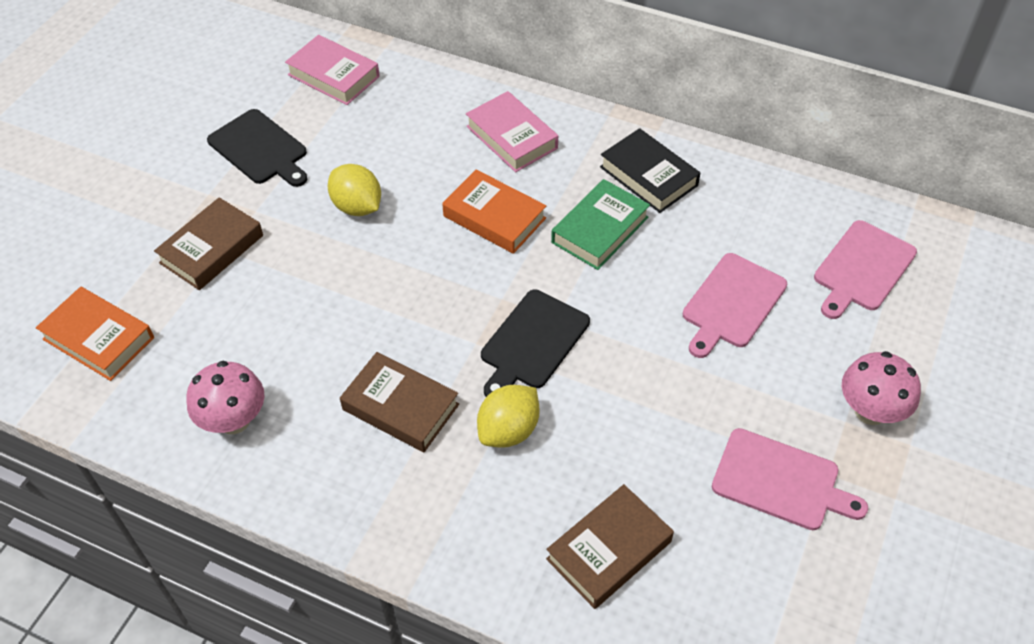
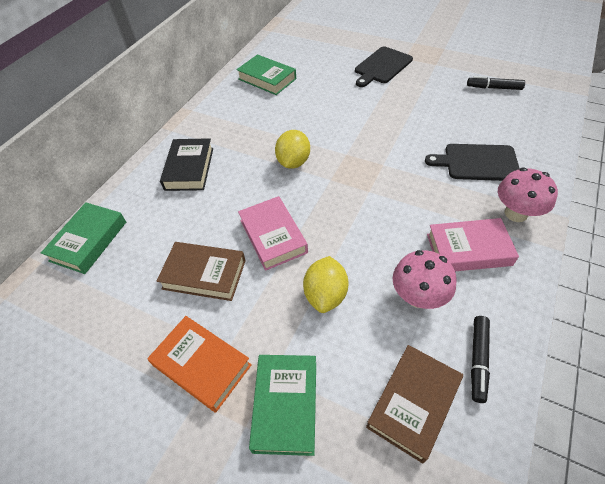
black marker: none = 0 -> [467,76,525,90] [471,316,490,403] = 2
brown book: [154,197,263,290] [340,352,459,452] [546,484,674,609] = 3 -> [157,242,246,301] [366,345,463,463] = 2
green book: [551,179,650,270] = 1 -> [41,202,126,274] [236,54,296,95] [249,355,316,456] = 3
orange book: [36,287,154,381] [442,169,546,254] = 2 -> [147,316,252,413] = 1
pink cutting board: [683,253,787,358] [712,428,868,530] [814,220,917,319] = 3 -> none = 0

